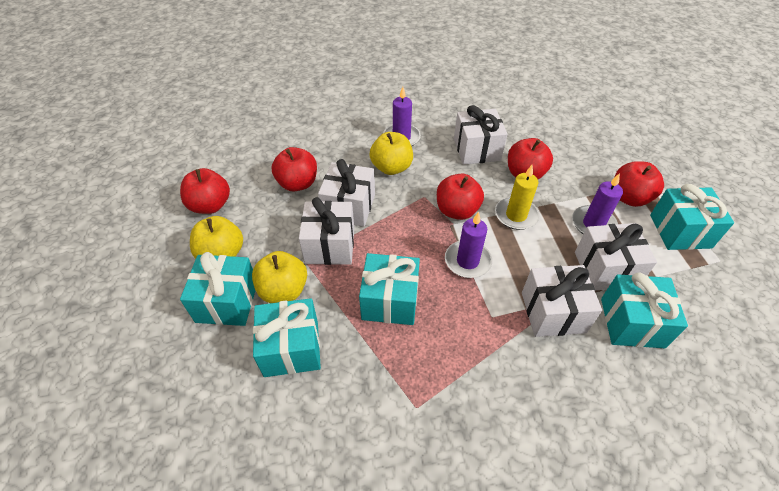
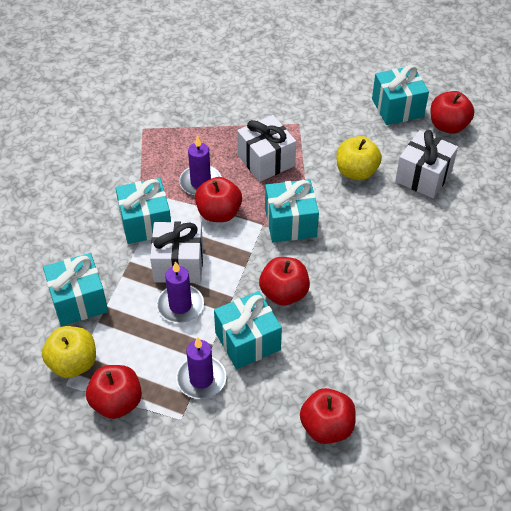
white gift: [299,197,354,265] [318,159,375,227] [454,105,508,165] [522,265,602,337] [575,223,657,290] = 5 -> [150,221,203,283] [237,115,296,182] [395,130,458,198] = 3
yellow apple: [190,216,243,259] [252,251,307,303] [369,132,413,175] = 3 -> [42,326,96,378] [336,136,382,180] = 2
yellow candle: [495,165,540,230] = 1 -> none = 0

